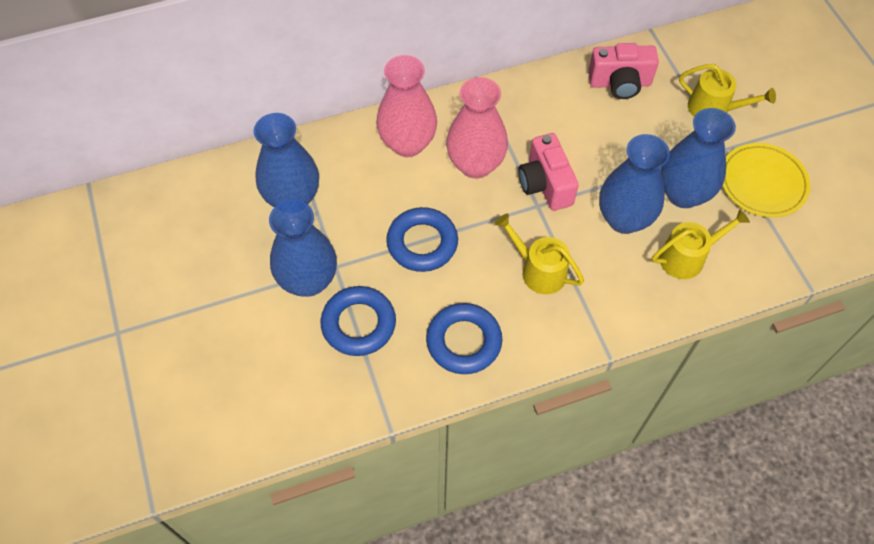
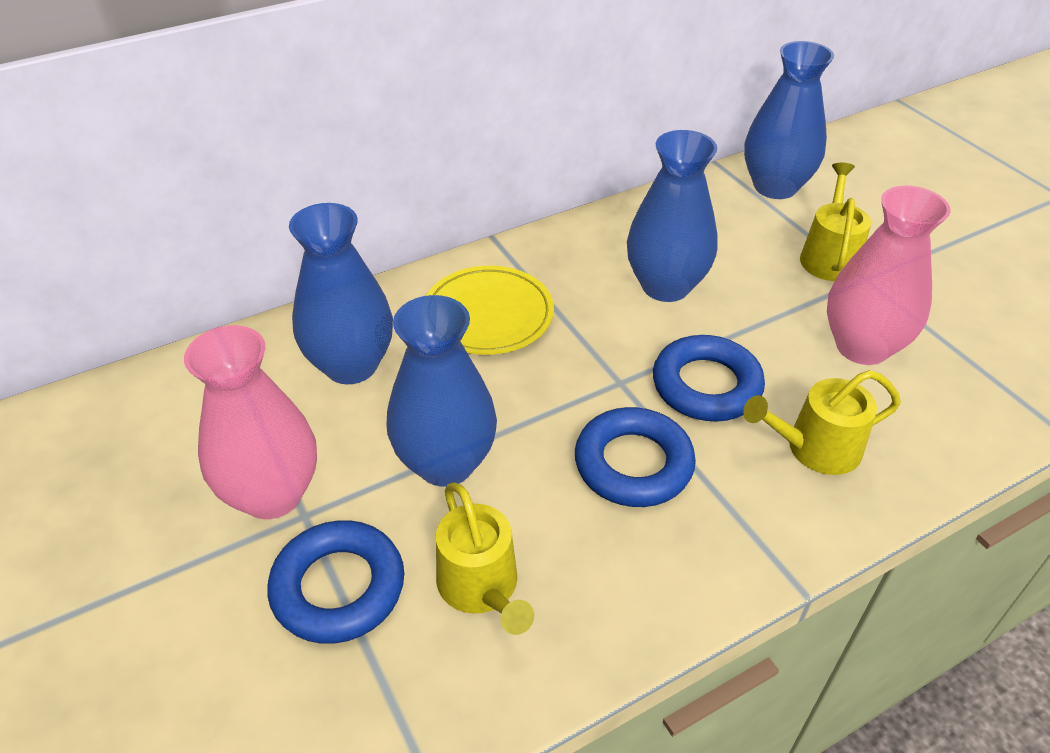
pink camera: [518,133,579,211] [588,43,659,99] = 2 -> none = 0

